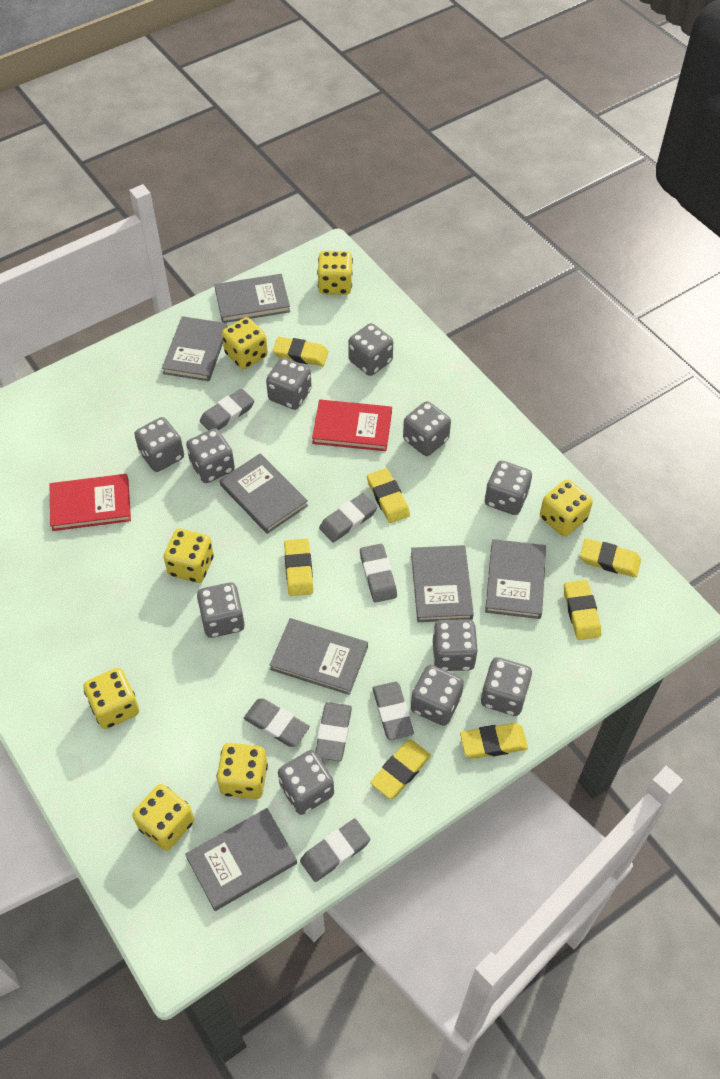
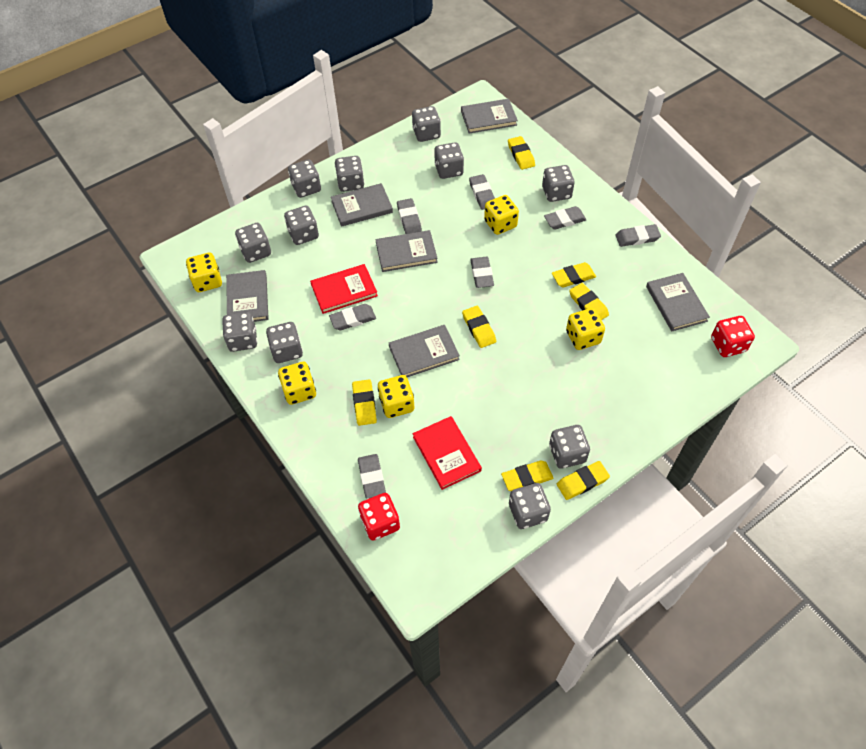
grey book: [162,316,228,381] [185,808,297,911] [214,274,290,323] [220,453,308,534] [270,618,368,695] [411,545,474,622] [485,539,546,619] = 7 -> [226,270,269,322] [331,183,393,227] [376,230,438,272] [389,325,460,377] [461,99,518,134] [646,273,710,331] = 6
red dice: none = 0 -> [358,493,400,541] [711,316,755,357] = 2
yellow dice: [83,668,139,729] [132,784,194,851] [163,528,214,583] [216,743,268,799] [222,317,268,370] [317,251,353,295] [540,479,593,537] = 7 -> [186,252,222,292] [278,362,316,405] [378,375,414,418] [484,195,519,235] [566,308,605,350] = 5

